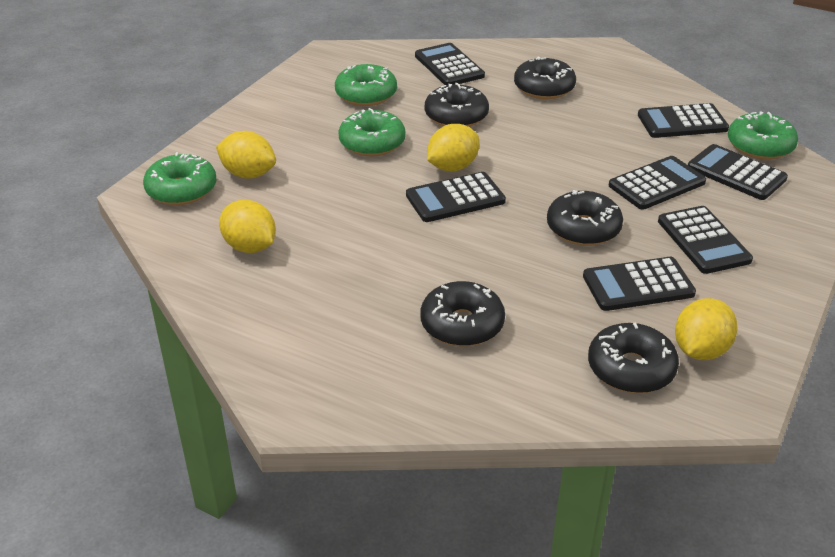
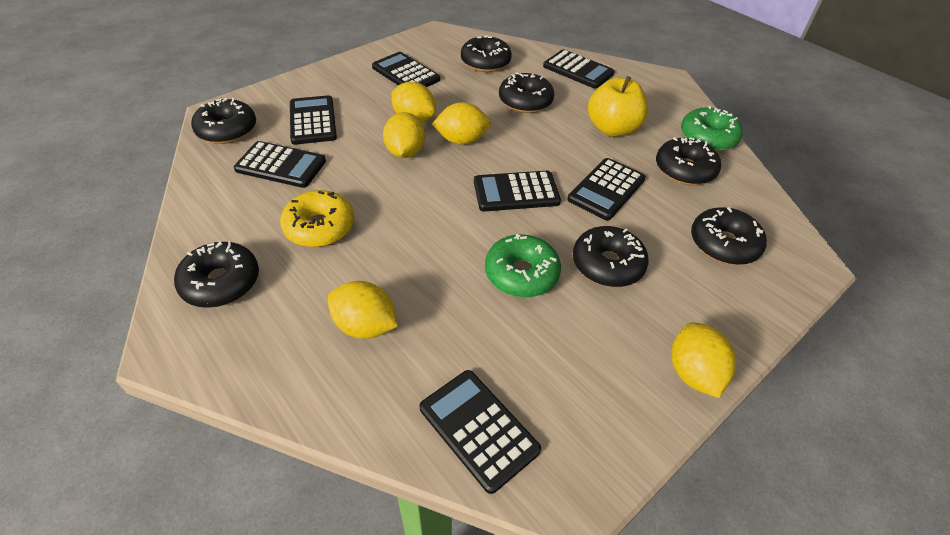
black donut: [420,281,505,347] [425,83,489,127] [514,57,576,99] [547,190,623,246] [588,322,679,393] = 5 -> [174,241,259,308] [191,98,256,144] [461,35,512,72] [499,72,554,113] [573,226,649,287] [656,137,721,185] [691,207,767,265] = 7
green donut: [143,152,217,205] [335,64,397,106] [338,108,406,156] [728,111,798,160] = 4 -> [485,234,561,298] [681,106,743,151] = 2
yellow apple: none = 0 -> [588,76,648,137] = 1
yellow donut: none = 0 -> [280,190,354,247] = 1
yellow lemon: [216,131,276,179] [219,200,276,253] [427,124,479,171] [675,298,737,360] = 4 -> [328,281,398,339] [383,112,425,158] [391,82,436,122] [432,102,491,145] [672,322,736,398] = 5

